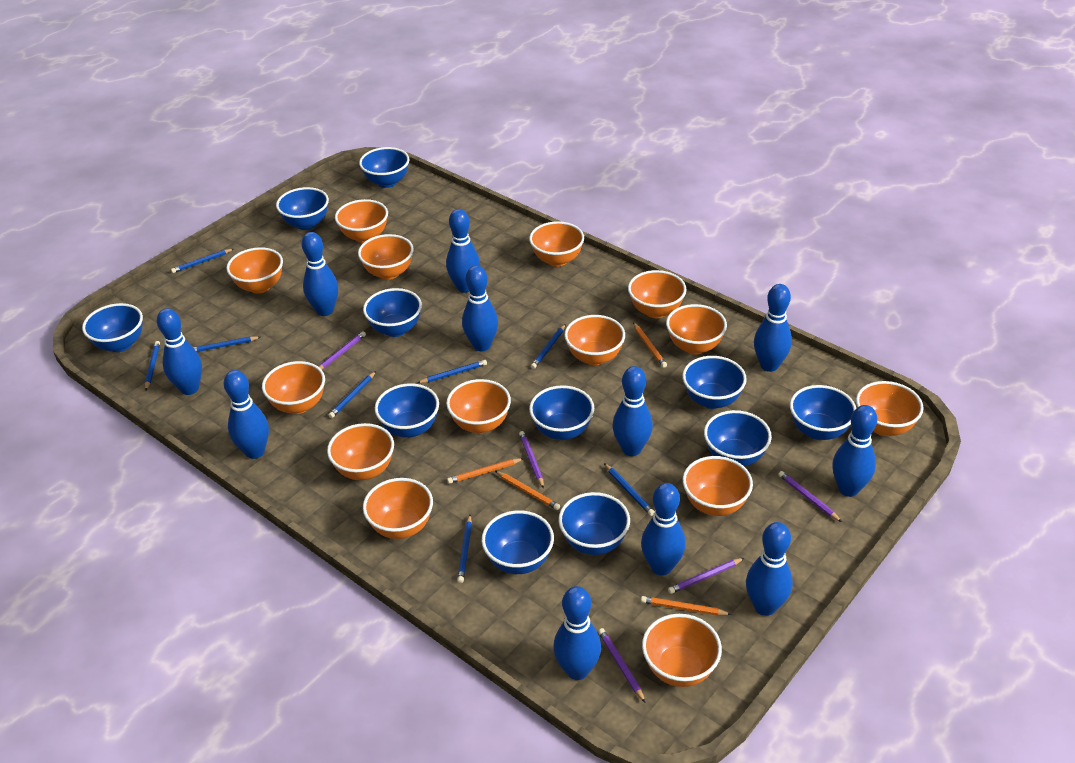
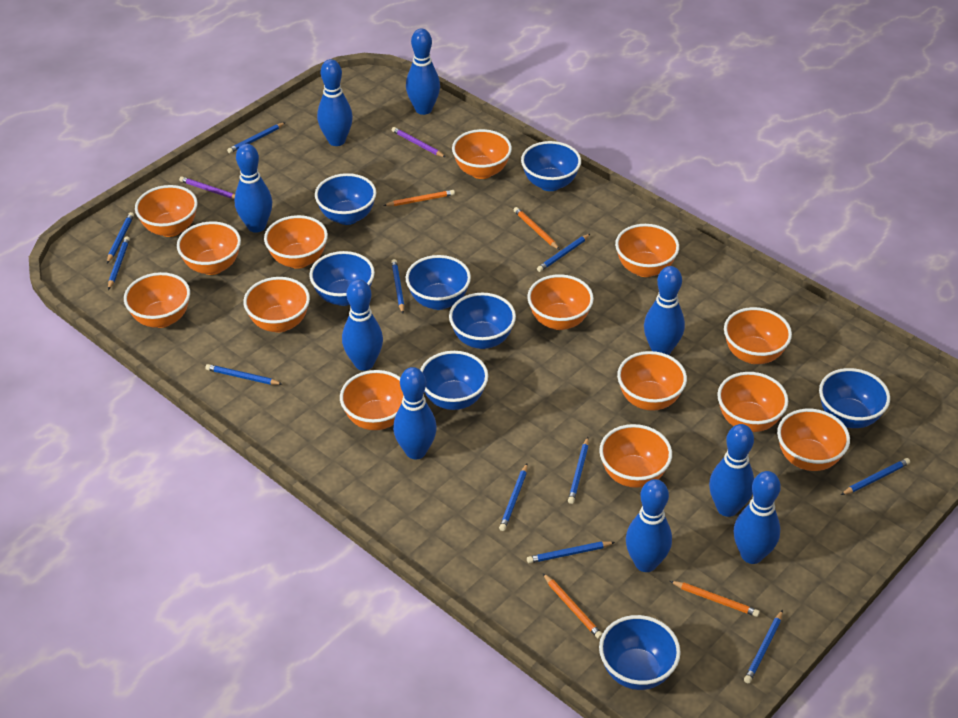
blue bowl: [82,303,143,352] [276,187,329,230] [359,147,410,188] [363,288,422,337] [375,383,439,438] [481,510,554,574] [529,385,594,440] [558,492,630,555] [682,356,747,409] [704,410,772,466] [790,385,856,440] = 11 -> [309,251,375,306] [315,173,376,225] [406,255,471,310] [420,351,488,410] [449,293,516,349] [521,141,581,191] [599,615,681,690] [819,368,890,428] = 8
blue bowling pin: [157,308,202,395] [224,370,269,459] [302,232,338,316] [446,209,480,293] [462,265,498,351] [553,586,601,680] [612,366,653,456] [641,483,686,576] [746,522,793,616] [754,284,792,372] [832,405,878,497] = 11 -> [235,144,272,233] [317,59,353,146] [342,279,383,371] [393,367,437,459] [406,29,440,115] [626,479,672,572] [644,266,685,355] [709,424,754,517] [734,471,781,564] = 9
blue pencil: [145,341,160,390] [171,249,233,273] [193,336,261,352] [329,371,376,418] [417,360,487,383] [457,515,472,583] [531,324,566,369] [604,463,655,516] = 8 -> [107,212,134,263] [108,237,130,290] [205,364,282,385] [227,122,286,153] [391,259,404,314] [499,464,527,531] [527,541,615,563] [537,234,590,272] [568,437,589,504] [744,610,783,683] [841,458,910,495] = 11
purple pencil: [319,331,366,370] [519,431,544,489] [598,628,645,702] [668,558,744,594] [778,471,842,522] = 5 -> [179,176,235,199] [392,127,445,157] = 2

